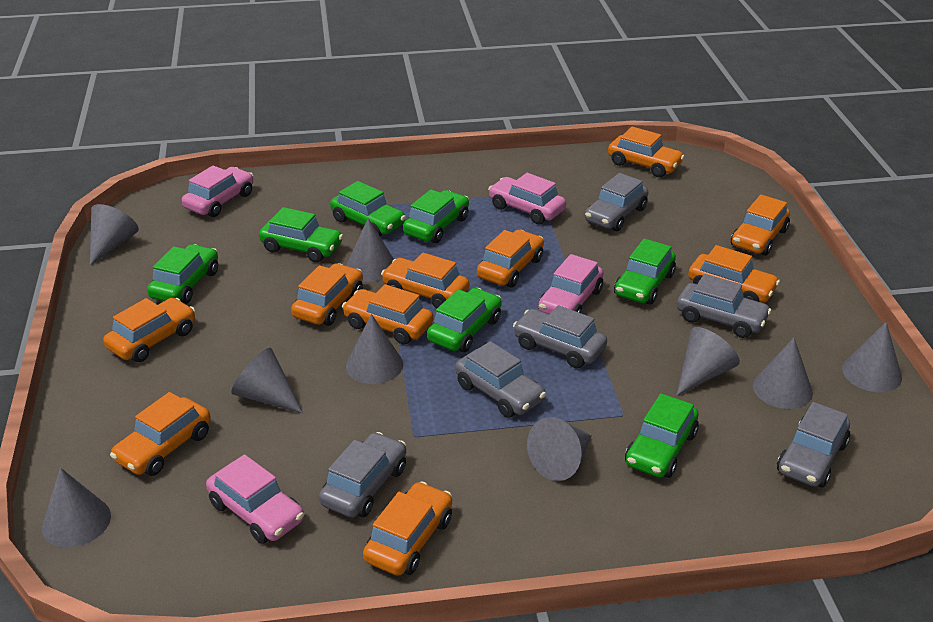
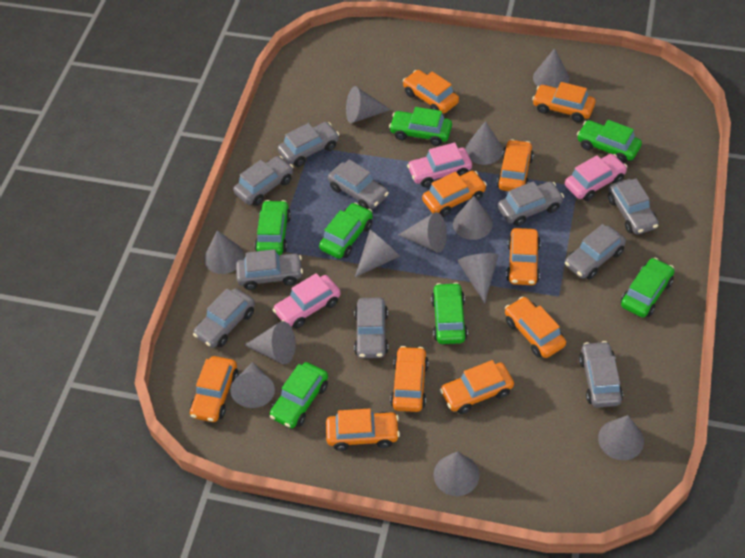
grey car: [319,432,406,518] [455,341,546,418] [513,305,607,368] [585,173,648,231] [677,274,772,338] [777,402,850,487] = 6 -> [193,288,255,348] [233,156,293,206] [236,249,303,290] [278,122,340,167] [328,159,389,209] [354,297,389,358] [498,181,564,226] [565,224,626,280] [579,341,623,408] [608,178,659,235] = 10
grey cone: [42,468,111,547] [90,204,139,266] [231,348,303,413] [346,218,394,282] [346,314,403,384] [527,417,592,481] [676,327,740,396] [753,338,813,409] [842,322,902,392] = 9 -> [204,230,244,274] [230,362,275,408] [245,321,296,364] [346,86,391,123] [355,230,400,277] [398,212,447,253] [434,451,479,496] [453,196,493,240] [458,253,499,304] [465,121,503,165] [533,48,569,88] [598,415,644,460] = 12
pink car: [182,166,253,217] [206,454,304,544] [488,173,566,224] [538,254,604,314] = 4 -> [273,273,341,329] [407,143,472,187] [565,154,628,201] = 3

